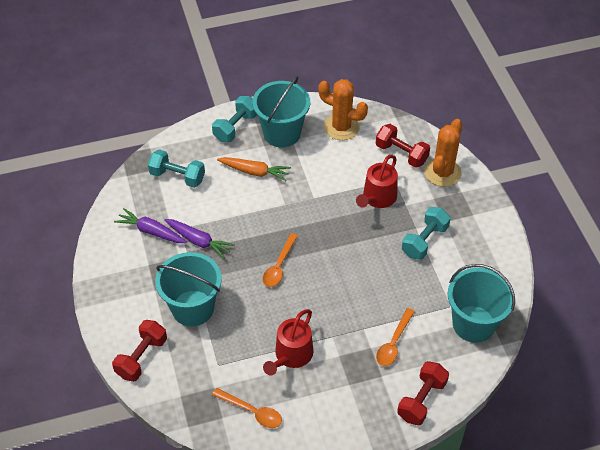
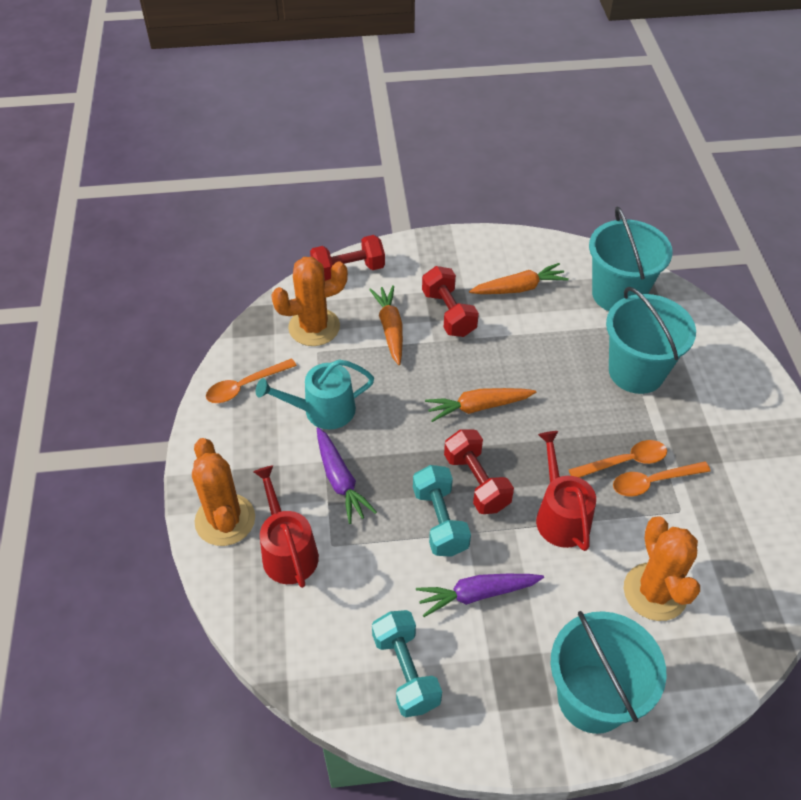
orange cactus: [318,79,368,140] [425,119,462,187] = 2 -> [192,438,255,546] [271,257,348,346] [624,516,700,621] = 3
orange carrot: [217,157,291,181] = 1 -> [369,285,403,365] [425,388,536,422] [469,263,569,294] = 3
turquoise dumbbell: [148,149,205,188] [212,96,257,142] [402,207,451,260] = 3 -> [372,610,442,717] [413,465,471,557] = 2
turquoise watering can: none = 0 -> [256,360,374,429] = 1

